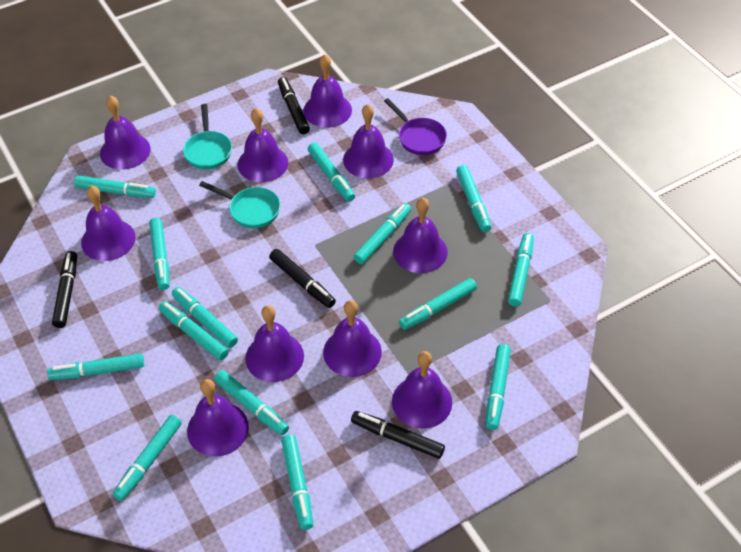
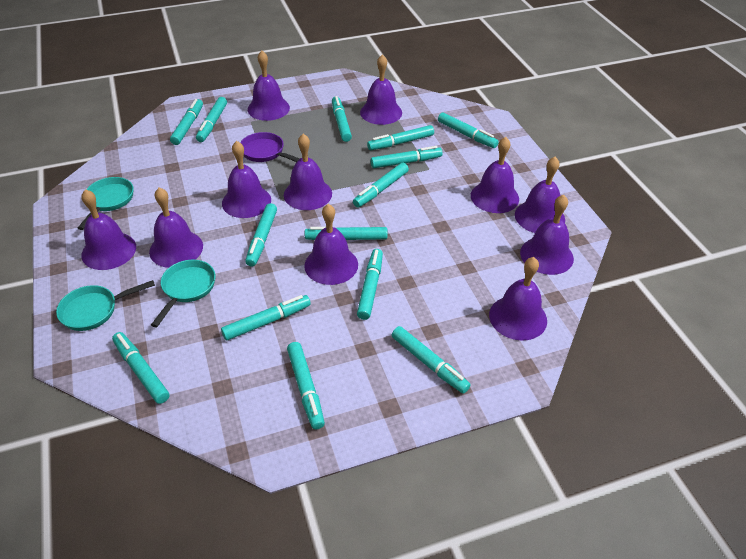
black marker: [52,251,77,328] [269,249,336,308] [278,77,310,134] [351,411,445,459] = 4 -> none = 0
purple bell: [81,186,136,261] [100,96,151,170] [187,379,249,457] [238,108,288,182] [245,305,304,382] [303,54,352,128] [323,300,382,377] [343,104,394,178] [392,351,452,429] [393,198,448,273] = 10 -> [81,189,136,270] [149,187,203,268] [222,141,271,218] [248,51,290,121] [284,134,332,210] [304,204,358,285] [360,54,402,125] [471,137,519,213] [489,257,547,341] [515,157,565,233] [520,195,574,275] = 11
turquoise pan: [183,104,232,169] [199,181,280,228] = 2 -> [56,280,155,331] [78,177,134,230] [151,260,215,327] = 3

